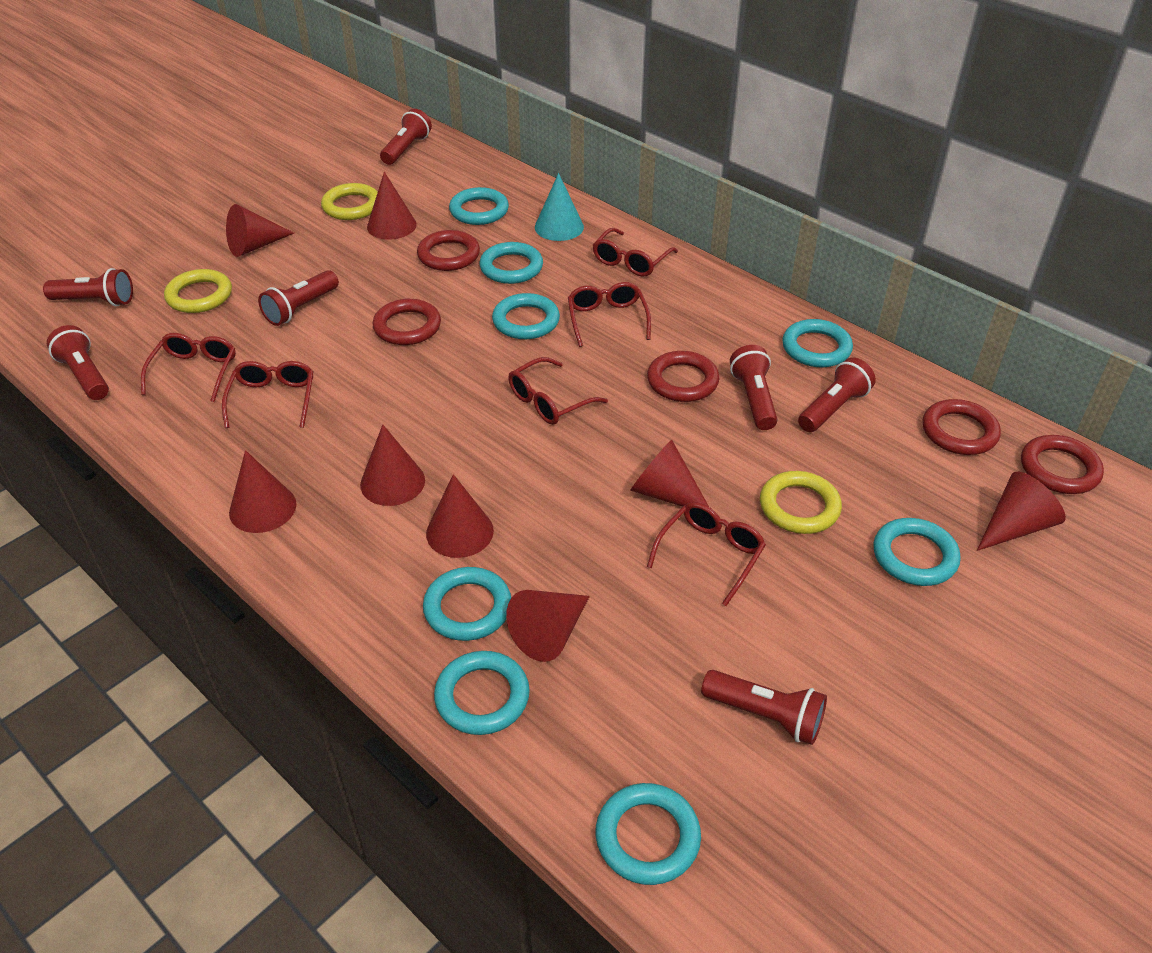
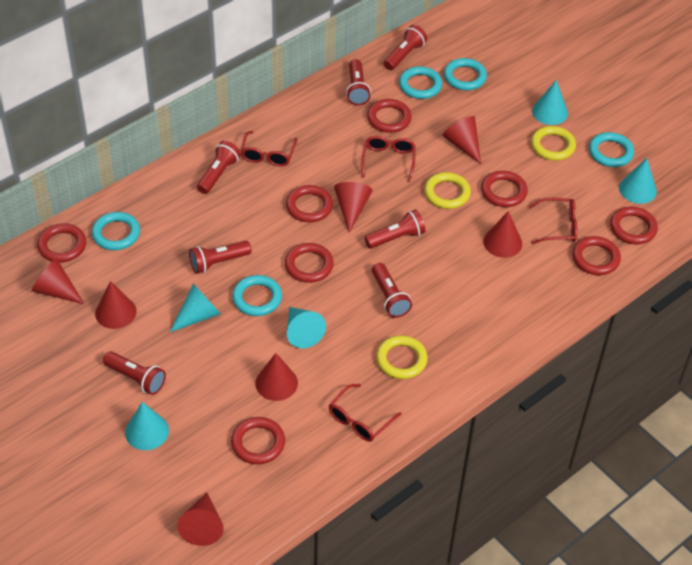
red cone: [226,204,294,257] [229,450,296,533] [360,425,425,506] [367,172,417,240] [426,474,494,558] [506,590,590,662] [630,440,709,507] [977,472,1066,551] = 8 -> [32,258,84,304] [95,281,136,329] [177,493,224,546] [255,353,298,401] [334,182,372,233] [443,116,481,164] [483,211,522,258] = 7
red glasses: [141,333,236,402] [222,361,314,428] [508,357,608,425] [568,282,651,347] [593,228,678,277] [647,502,766,606] = 6 -> [240,131,297,167] [329,384,402,442] [361,136,416,182] [529,198,577,244] = 4
red ring: [373,299,441,345] [417,230,480,271] [647,351,719,402] [923,399,1001,455] [1021,435,1104,494] = 5 -> [37,223,86,263] [231,417,285,465] [285,243,334,283] [286,185,333,222] [367,99,412,133] [481,171,528,207] [572,236,621,275] [610,207,658,244] = 8
turquoise cone: [535,173,584,241] = 1 -> [125,402,169,450] [170,284,221,332] [287,307,326,348] [532,80,568,125] [619,158,657,204] = 5
turquoise ring: [423,567,511,641] [434,651,530,735] [449,187,509,225] [480,242,543,284] [492,293,560,339] [595,783,701,885] [782,319,853,367] [874,518,961,586] = 8 -> [92,212,140,250] [232,275,282,316] [399,66,442,99] [444,58,487,90] [589,132,634,167] = 5

